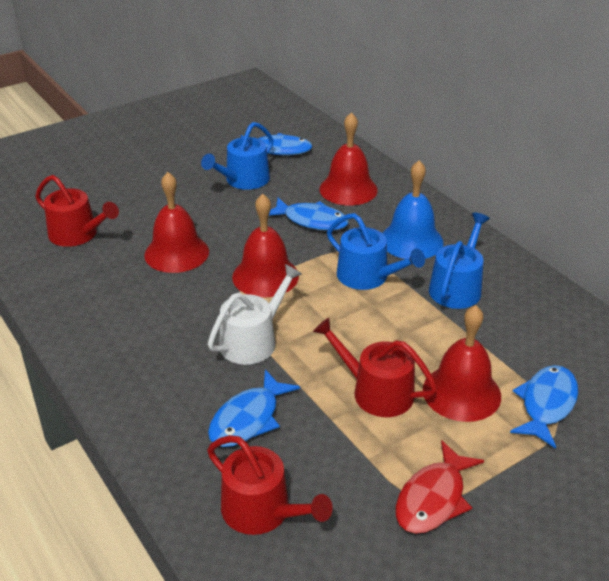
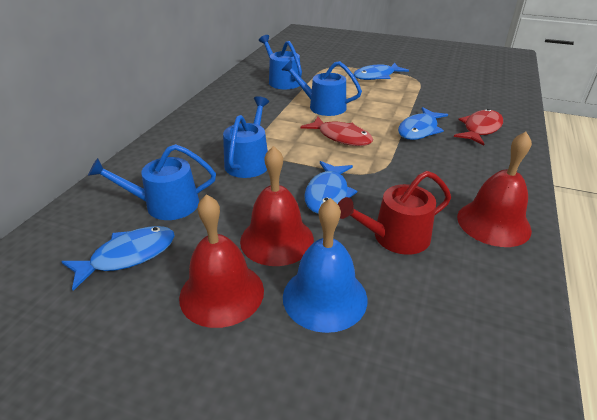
blue watering can: [201,122,273,190] [327,213,425,290] [429,213,490,309] = 3 -> [88,144,216,220] [223,96,269,178] [259,35,302,89] [282,60,362,116] = 4
red bell: [144,172,209,273] [232,194,299,297] [319,112,378,206] [423,305,501,422] = 4 -> [179,194,264,328] [240,146,314,266] [457,132,532,247] = 3
red fish: [396,440,484,534] = 1 -> [301,116,373,146] [454,109,503,146] = 2
red watering can: [35,175,119,247] [207,435,333,535] [313,318,437,417] = 3 -> [338,171,451,255] = 1
white watering can: [208,264,302,365] = 1 -> none = 0

